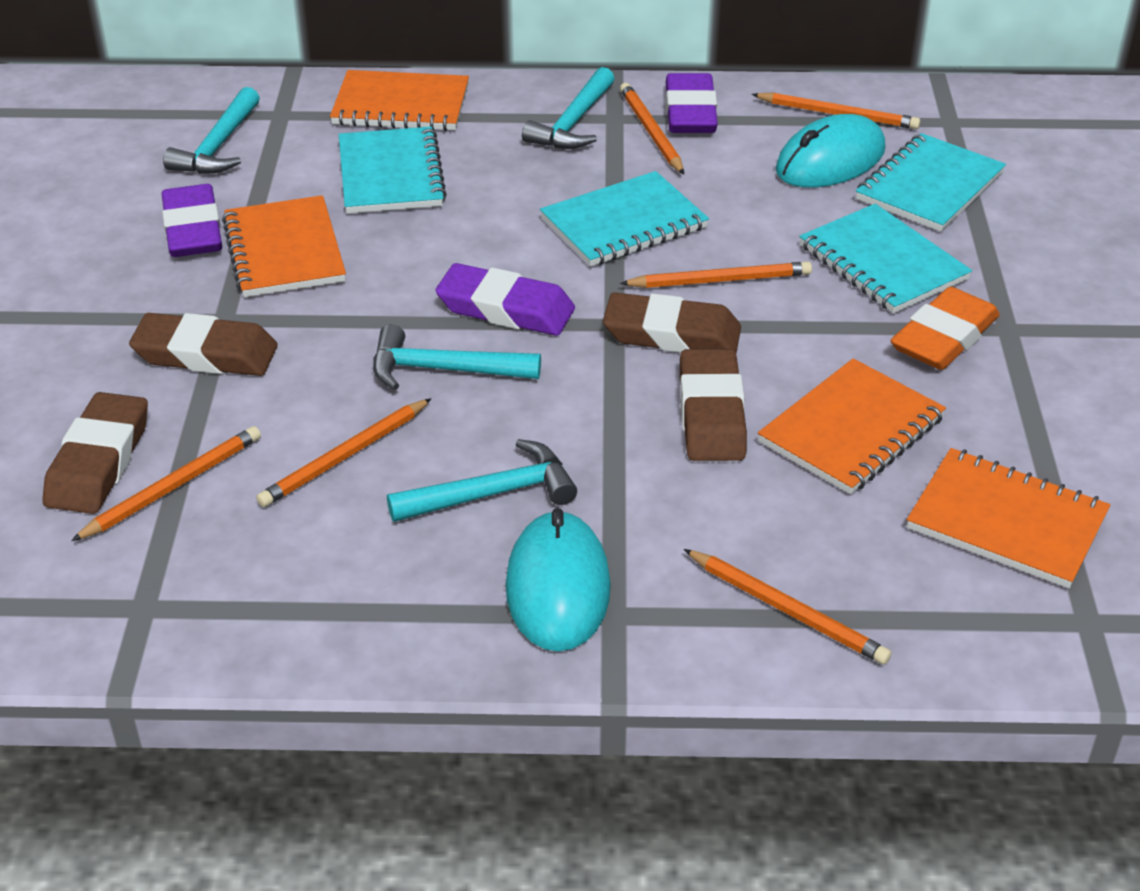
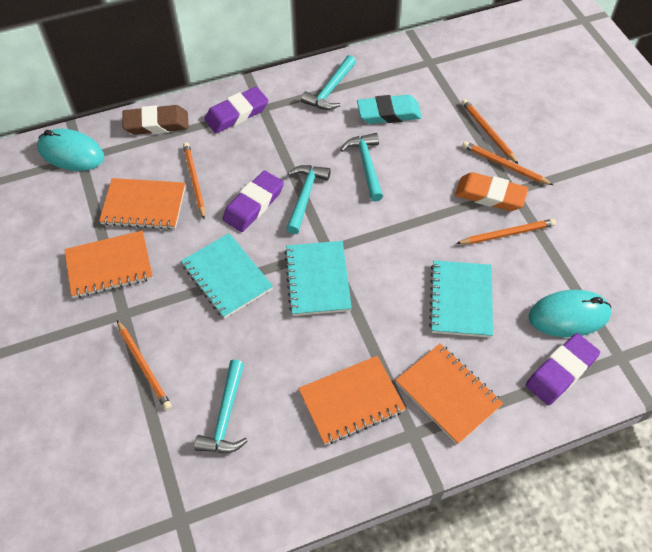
brown eraser: [42,392,148,514] [129,313,278,376] [603,292,741,353] [680,349,747,461] = 4 -> [122,105,189,135] = 1
orange pencil: [71,426,261,541] [256,398,431,507] [620,83,684,174] [620,262,812,288] [684,549,891,664] [752,92,920,129] = 6 -> [117,320,172,410] [183,142,205,219] [456,219,556,244] [462,99,518,164] [462,141,553,185] = 5
turquoise eraser: none = 0 -> [357,95,422,124] = 1
turquoise notebook: [339,127,447,214] [540,171,709,267] [799,204,972,313] [856,133,1006,232] = 4 -> [181,233,273,319] [284,241,352,316] [429,260,493,338] = 3

